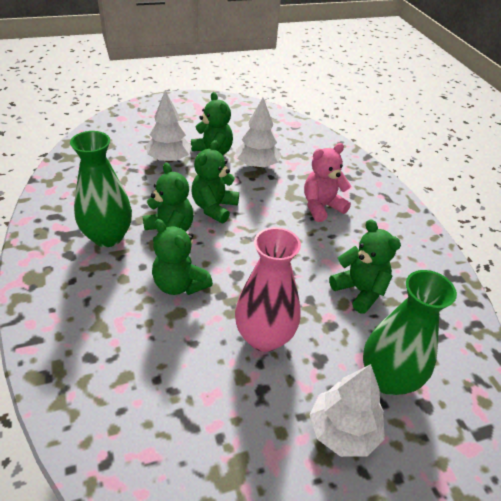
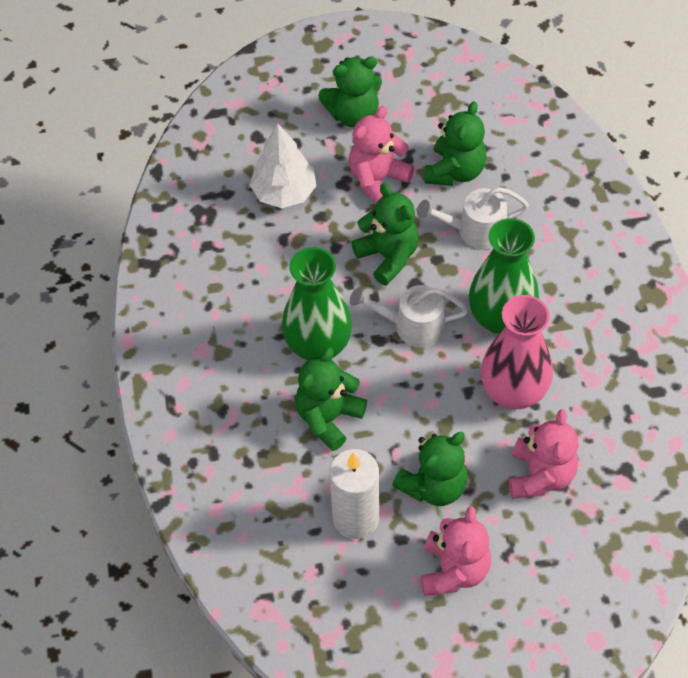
pink teddy bear: [304,143,351,222] = 1 -> [349,106,414,204] [421,506,491,596] [509,409,579,499] = 3
white candle: none = 0 -> [329,449,379,539] = 1
white tree: [146,90,192,162] [236,98,281,168] [309,364,385,457] = 3 -> [250,124,317,208] = 1
white watering can: none = 0 -> [350,285,468,348] [417,187,529,249] = 2

